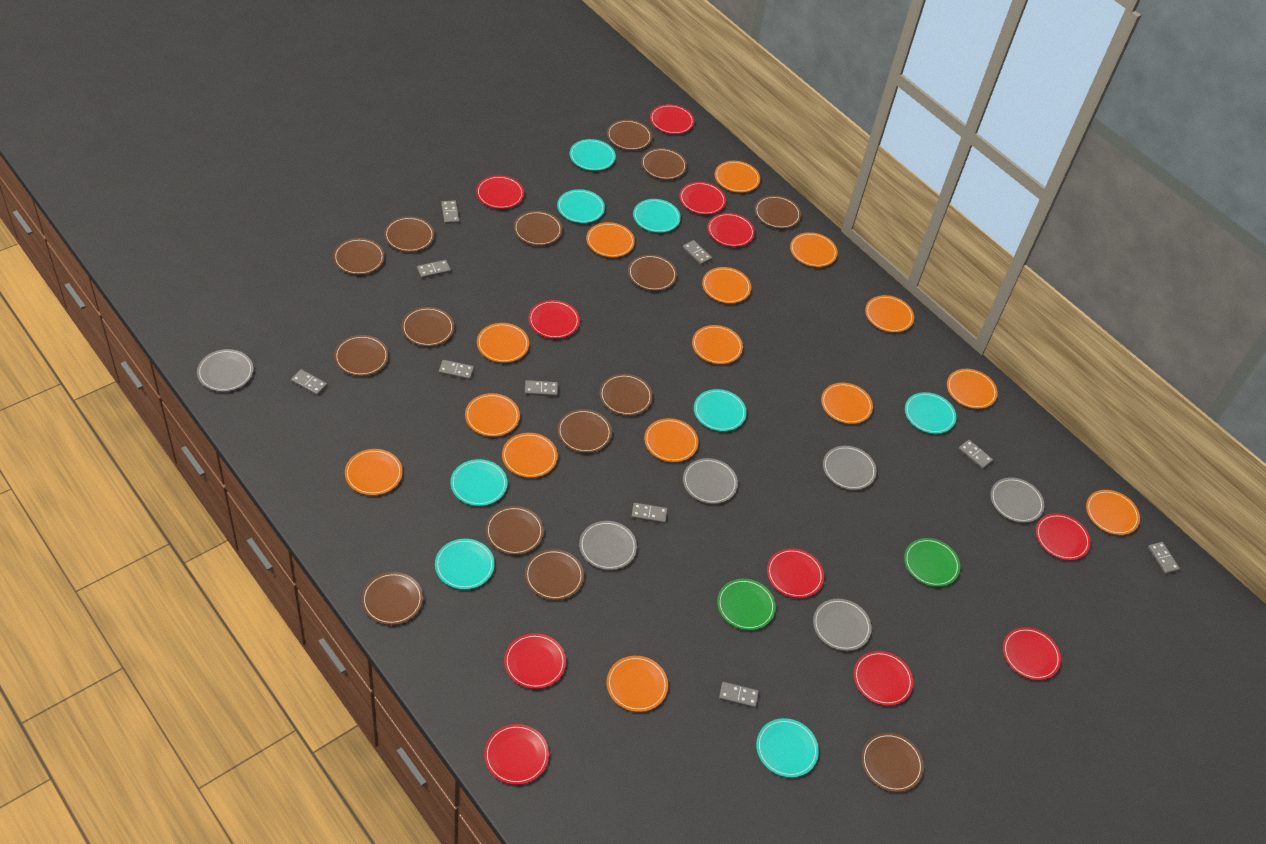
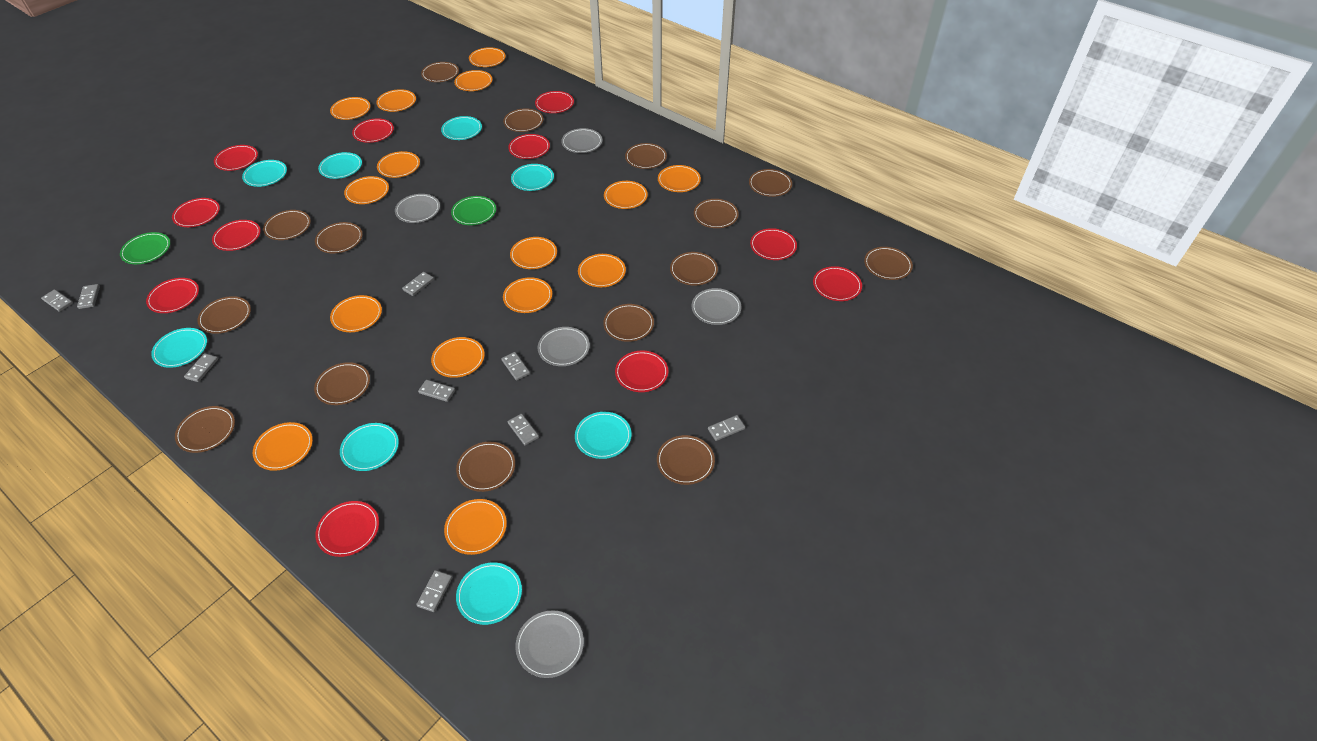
grey domino: [291,369,327,396] [417,260,451,278] [439,360,474,380] [441,200,459,224] [525,380,558,396] [631,503,668,524] [683,240,712,265] [719,682,759,708] [959,440,993,469] [1148,542,1180,574] = 10 -> [41,289,73,312] [77,284,100,309] [184,353,218,382] [402,272,434,296] [416,570,452,612] [418,380,455,402] [501,352,530,381] [508,414,539,445] [708,415,745,441] = 9
grey plate: [197,349,254,392] [579,521,637,570] [683,458,738,504] [813,599,872,651] [823,446,877,490] [990,478,1044,523] = 6 -> [395,194,440,223] [515,610,584,678] [538,327,590,366] [561,128,602,153] [692,288,742,325] = 5

